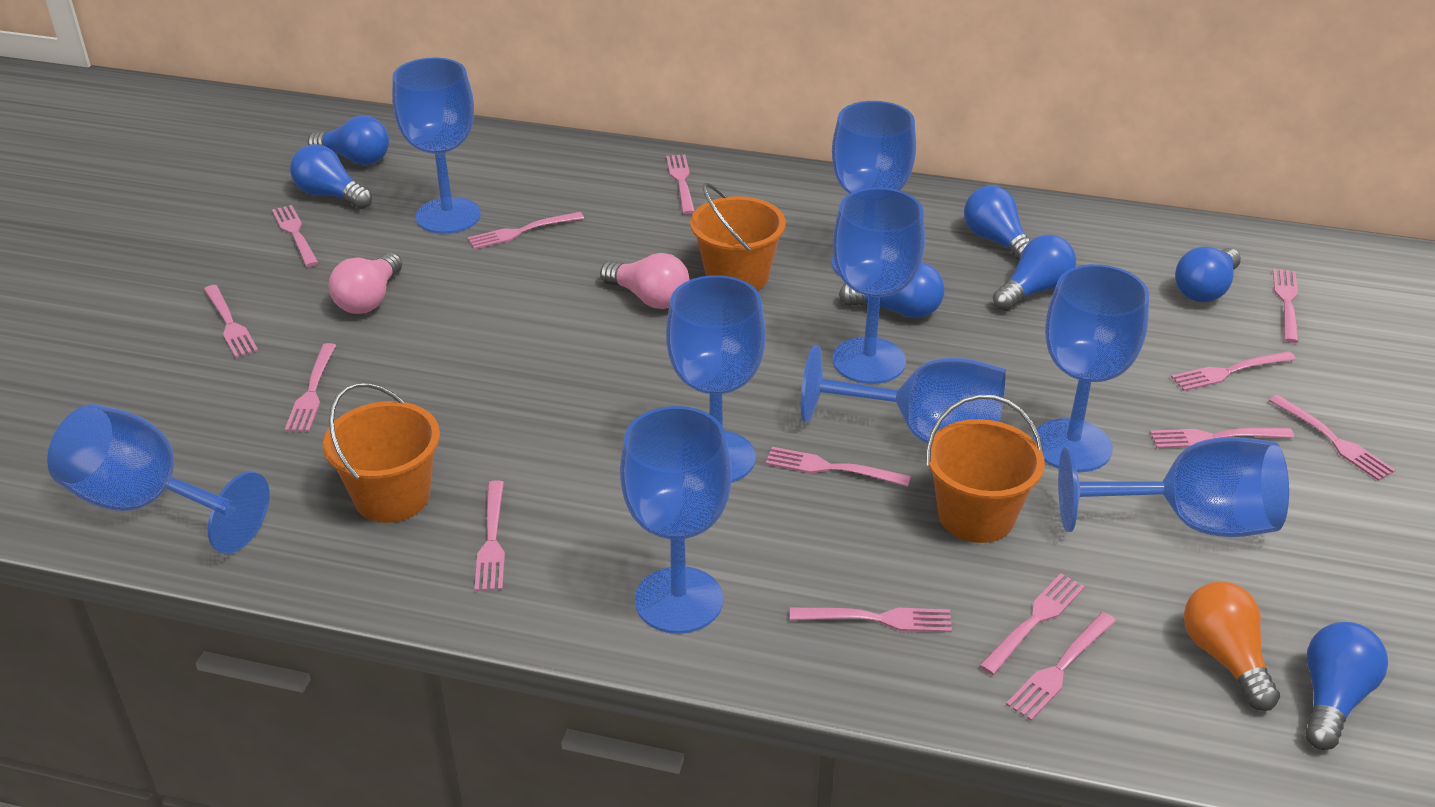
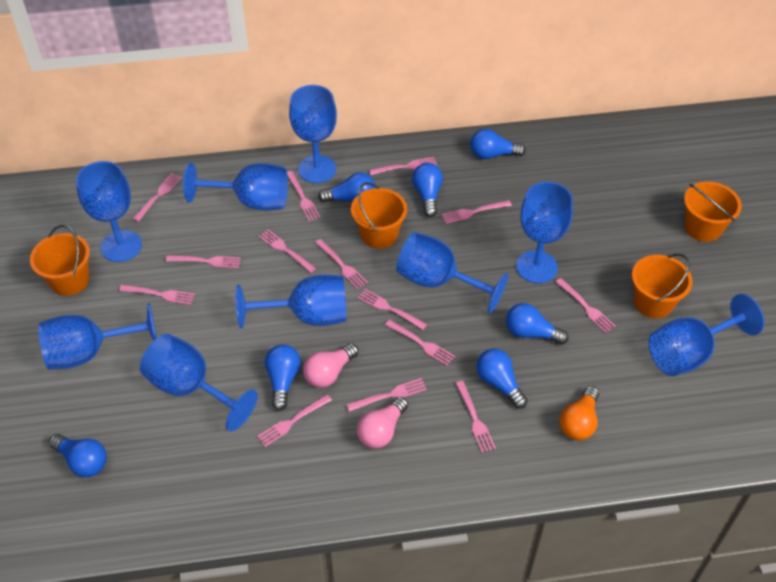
orange bucket: [323,383,440,523] [690,183,786,291] [926,395,1045,543] = 3 -> [30,225,90,296] [351,182,407,249] [632,253,693,318] [684,182,742,242] = 4

